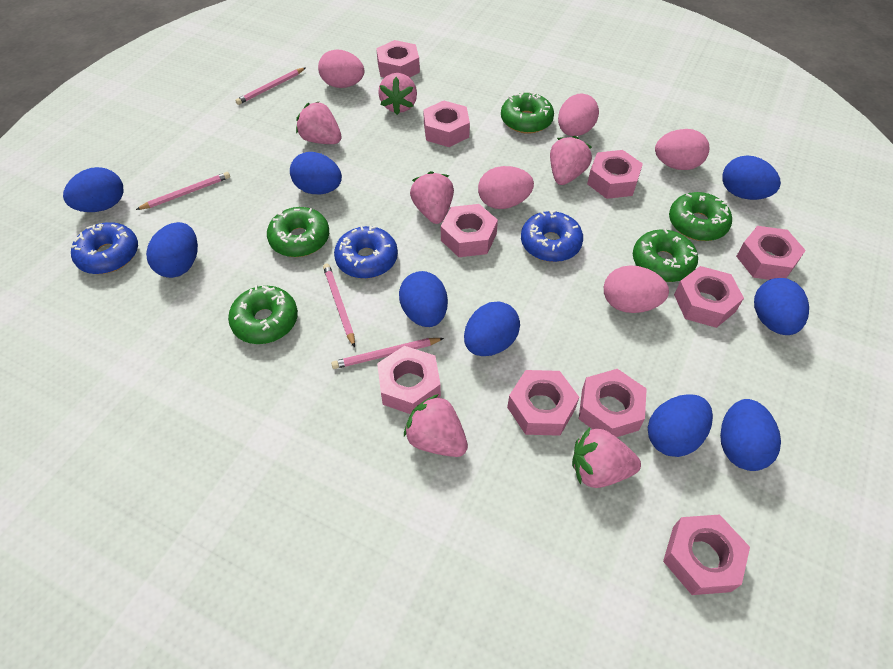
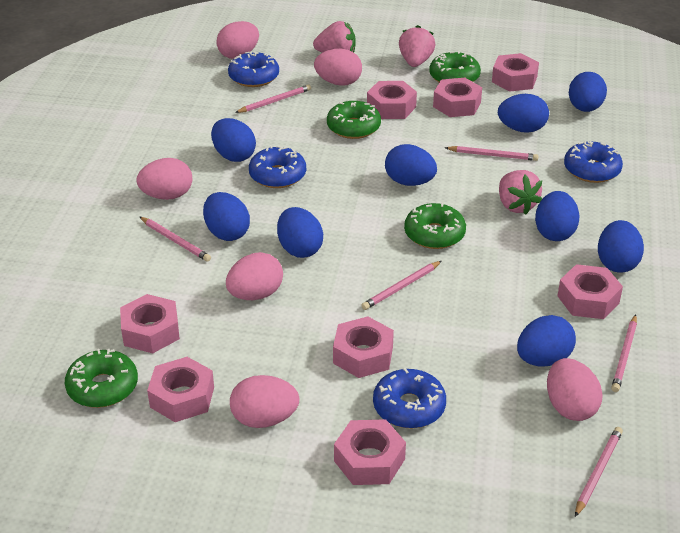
blue donut: [71,222,138,274] [334,226,398,279] [521,210,583,262] = 3 -> [228,51,279,87] [249,145,306,188] [373,368,446,428] [564,141,623,183] = 4
green donut: [228,285,298,344] [267,207,329,257] [501,92,554,134] [633,229,698,282] [669,192,732,241] = 5 -> [65,349,138,408] [327,101,381,139] [404,203,466,249] [429,51,481,82] = 4
pink egg: [318,49,364,88] [478,166,534,209] [558,93,599,136] [604,265,669,313] [655,129,709,170] = 5 -> [136,158,192,200] [216,21,259,59] [226,252,283,300] [230,375,300,428] [314,49,362,86] [547,358,603,421] = 6
pink nut: [376,40,420,78] [377,346,441,414] [423,100,470,147] [441,204,498,257] [507,370,579,436] [579,369,647,437] [587,150,643,199] [663,514,750,595] [674,266,744,328] [736,226,806,280] = 10 -> [120,294,180,353] [147,357,214,422] [333,316,394,378] [334,419,406,485] [367,81,417,119] [433,78,482,117] [492,53,539,92] [558,264,623,319] = 8
pink pencil: [136,172,230,210] [235,68,305,105] [323,264,355,348] [331,338,444,369] = 4 -> [140,217,211,262] [235,84,311,113] [361,261,441,310] [445,146,538,161] [575,427,623,517] [611,314,637,392] = 6
pink strawberry: [296,101,342,144] [378,73,417,115] [404,394,468,457] [410,171,454,224] [550,136,592,185] [572,428,641,488] = 6 -> [313,21,355,53] [399,25,435,67] [499,170,542,215] = 3

